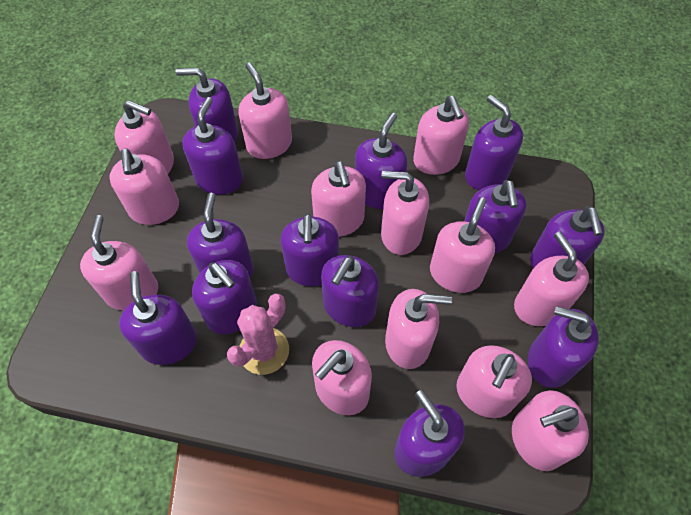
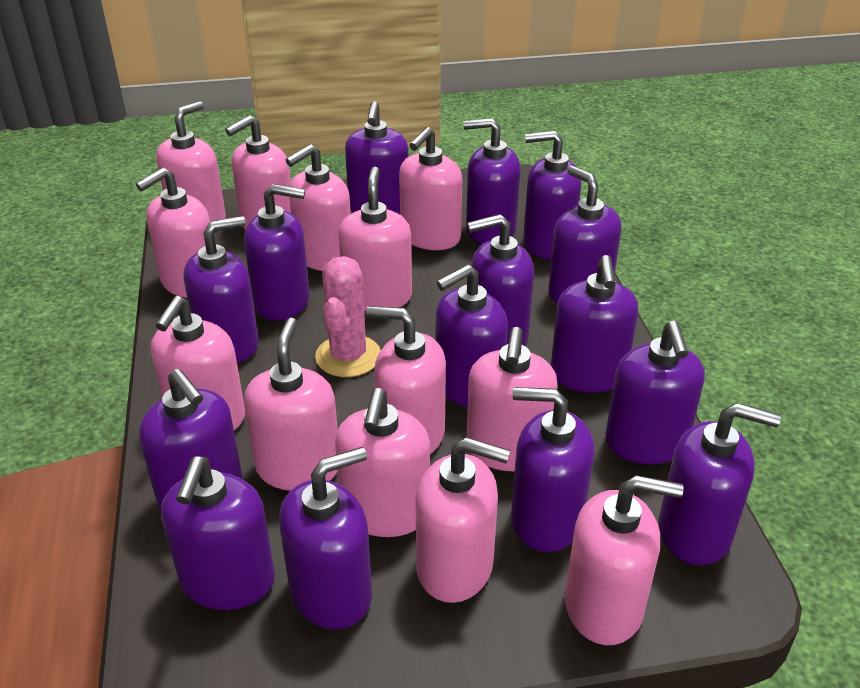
purple soap dispenser: [119,271,197,365] [176,68,238,143] [182,97,243,195] [187,193,254,277] [192,260,257,334] [280,214,339,286] [321,255,379,327] [355,113,408,209] [394,390,465,477] [464,180,527,253] [465,95,523,190] [528,306,599,388] [530,206,605,268] = 13 -> [139,369,243,511] [161,456,275,610] [183,216,259,363] [244,184,310,321] [279,447,372,629] [345,101,409,214] [435,264,508,407] [463,118,520,244] [467,214,534,345] [511,387,594,552] [523,130,582,260] [548,166,622,304] [551,255,638,393] [605,321,705,464] [658,403,781,566] = 15

